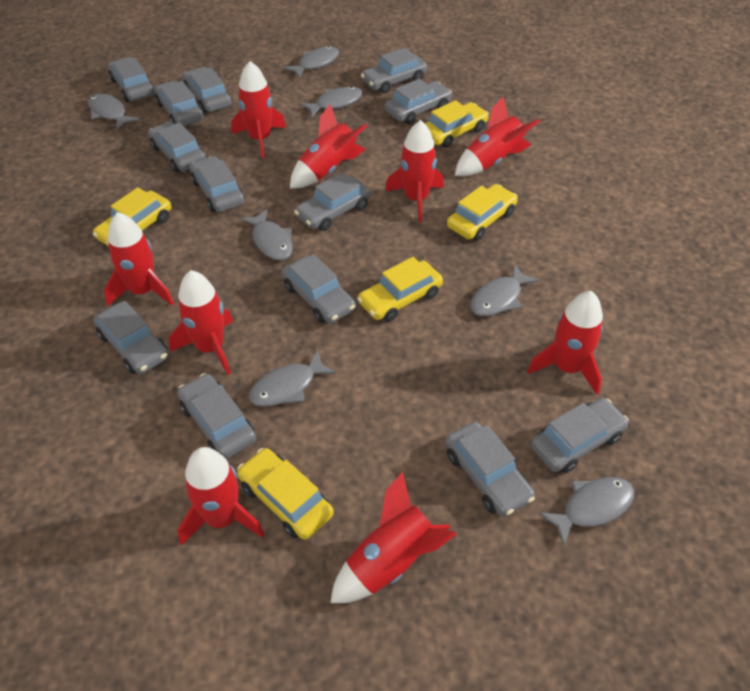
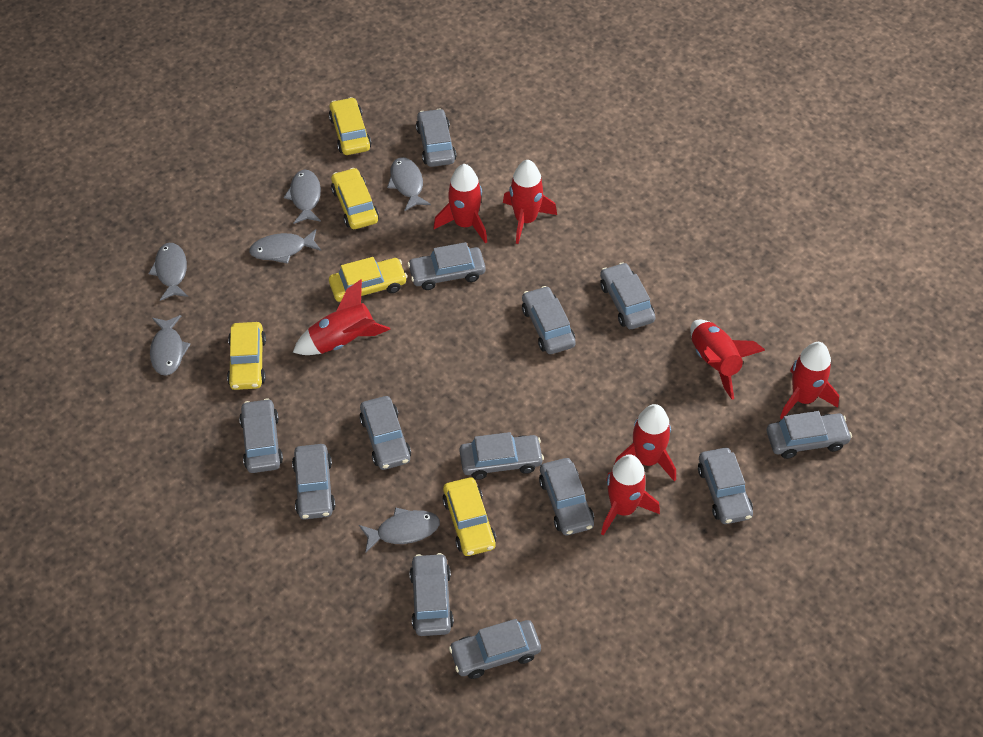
grey fish: [88,93,139,130] [240,209,293,261] [248,350,337,407] [284,46,339,78] [300,86,363,117] [470,264,539,316] [539,477,634,546] = 7 -> [148,243,188,301] [150,315,191,376] [249,229,321,264] [284,170,321,224] [359,507,440,552] [387,157,431,211] = 6
red rocket: [104,212,174,306] [169,270,233,375] [178,447,265,545] [231,61,286,159] [290,104,367,189] [330,471,457,603] [385,120,444,222] [455,97,540,176] [527,291,603,395] = 9 -> [293,279,390,355] [433,164,487,243] [503,160,557,244] [601,454,660,536] [615,404,676,482] [690,319,765,399] [780,342,839,419] = 7

